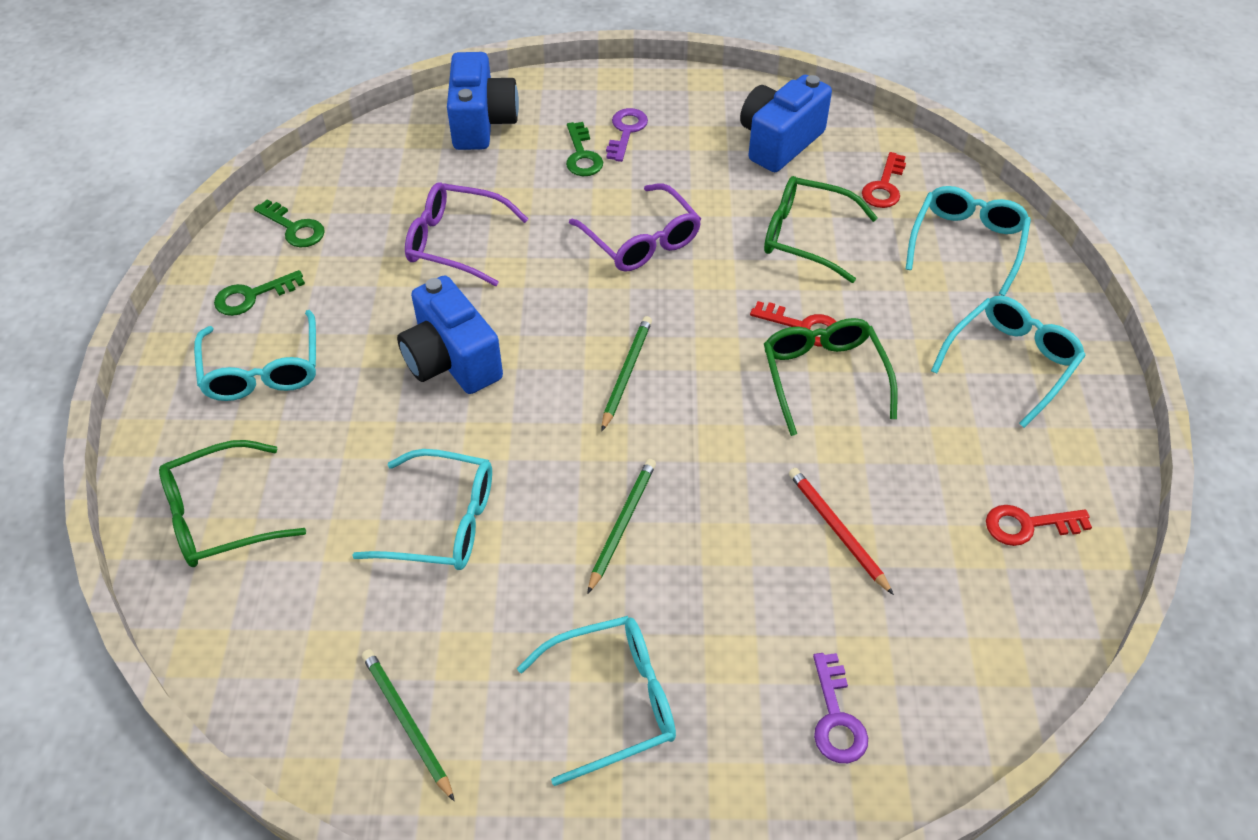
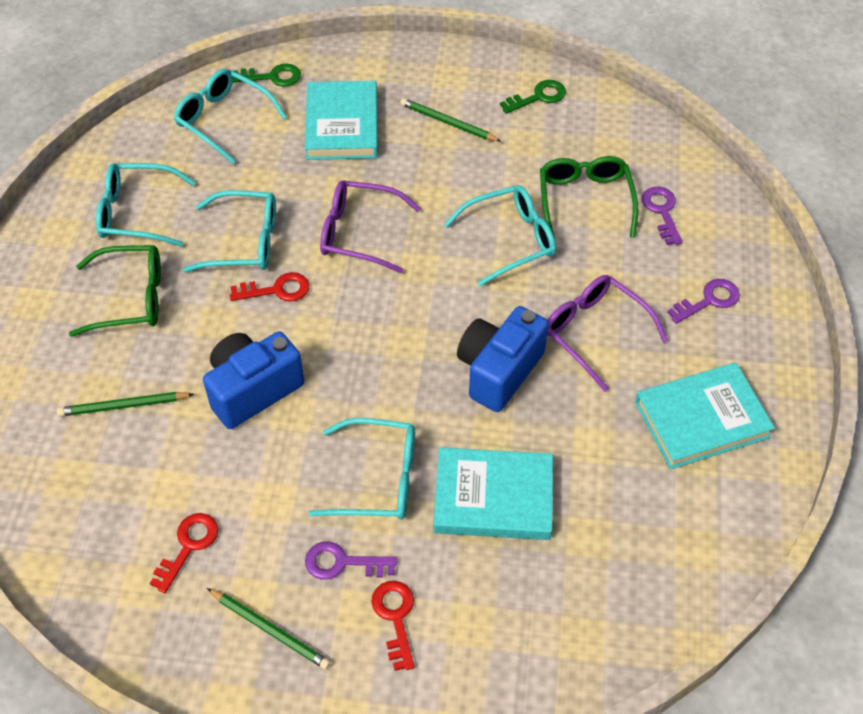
blue camera: [397,275,503,394] [447,52,519,150] [740,75,832,172] = 3 -> [203,331,304,429] [457,306,549,412] = 2
green glasses: [159,440,306,567] [764,176,878,283] [764,318,898,436] = 3 -> [69,245,161,337] [540,156,638,239] = 2
green key: [214,270,305,316] [254,199,325,248] [566,122,603,176] = 3 -> [233,64,301,87] [500,80,566,114] = 2
purple key: [606,108,648,162] [813,653,868,763] = 2 -> [305,541,397,580] [642,187,682,245] [667,279,740,324] = 3
red pencil: [789,468,894,595] = 1 -> none = 0
turquoise book: none = 0 -> [305,81,378,160] [434,447,553,540] [635,362,775,470] = 3

